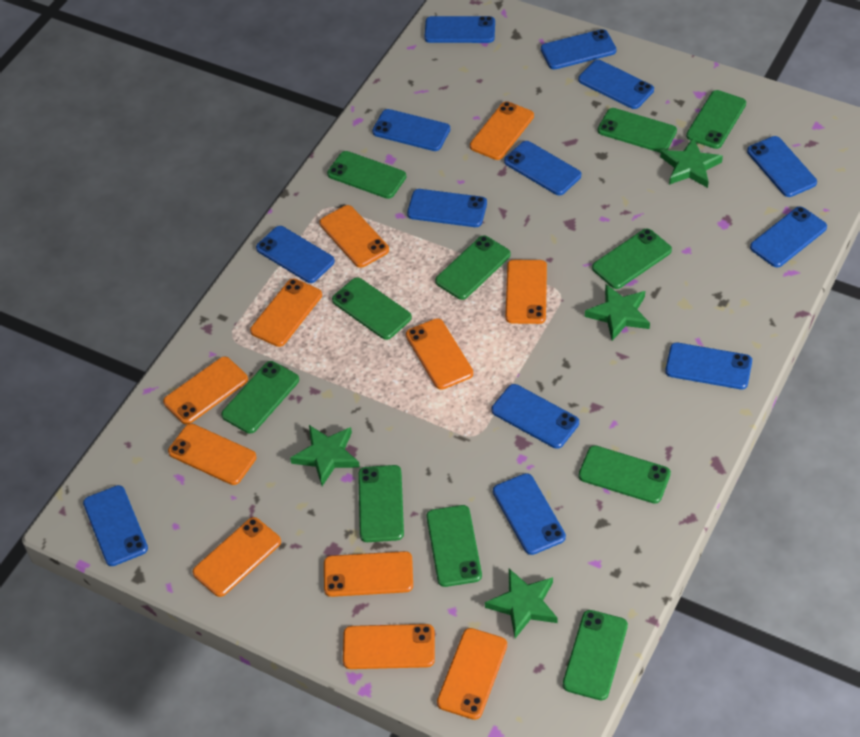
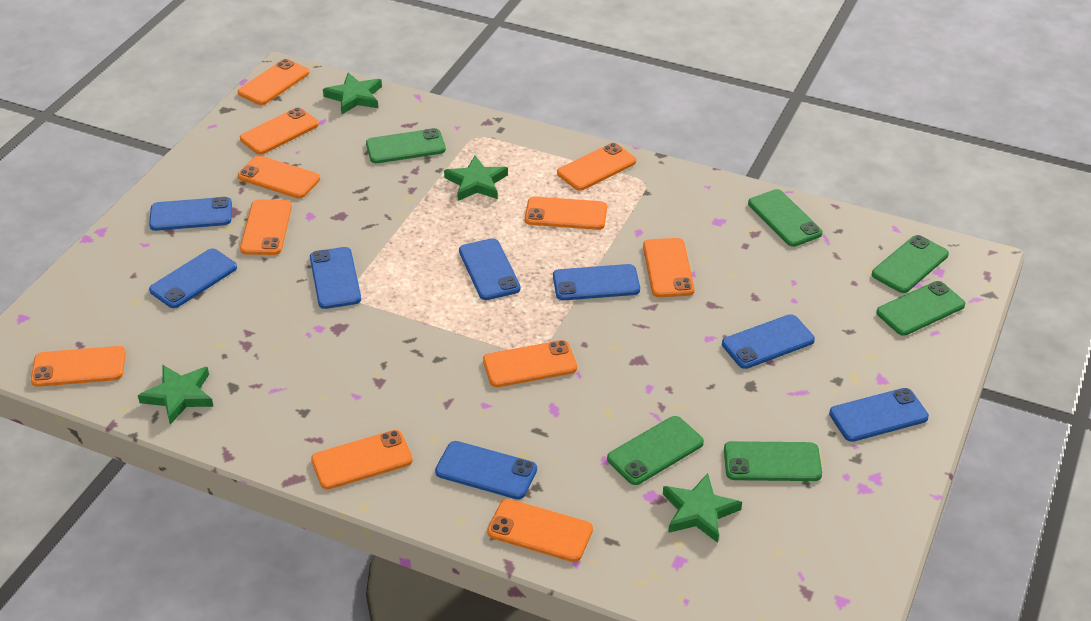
blue phone: [83,485,148,566] [256,226,335,283] [372,109,450,151] [407,189,487,227] [424,16,495,43] [492,384,579,449] [493,473,566,555] [504,141,581,195] [541,29,616,70] [578,60,654,109] [665,343,752,389] [747,136,817,197] [750,207,827,268] = 13 -> [149,197,232,231] [149,249,237,308] [310,247,361,309] [435,441,537,499] [459,238,521,300] [553,264,640,300] [722,314,815,369] [829,388,929,442] = 8
green phone: [221,361,299,434] [327,151,406,199] [332,277,412,340] [358,465,404,542] [426,505,482,587] [435,236,511,300] [563,610,628,700] [578,445,671,504] [592,228,672,289] [598,108,677,153] [686,90,746,149] = 11 -> [366,128,446,163] [607,416,704,485] [724,441,822,481] [748,189,822,247] [872,235,949,293] [876,281,965,336] = 6

